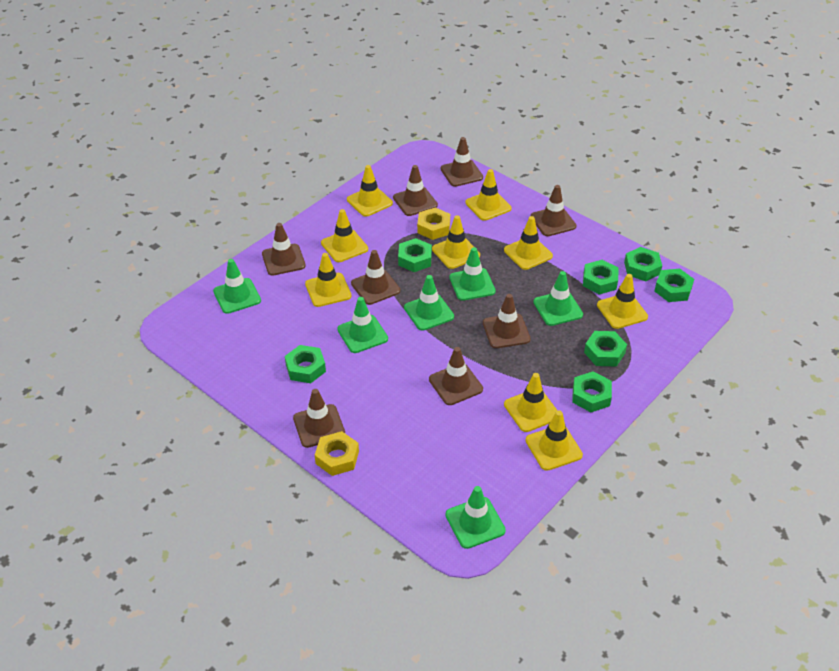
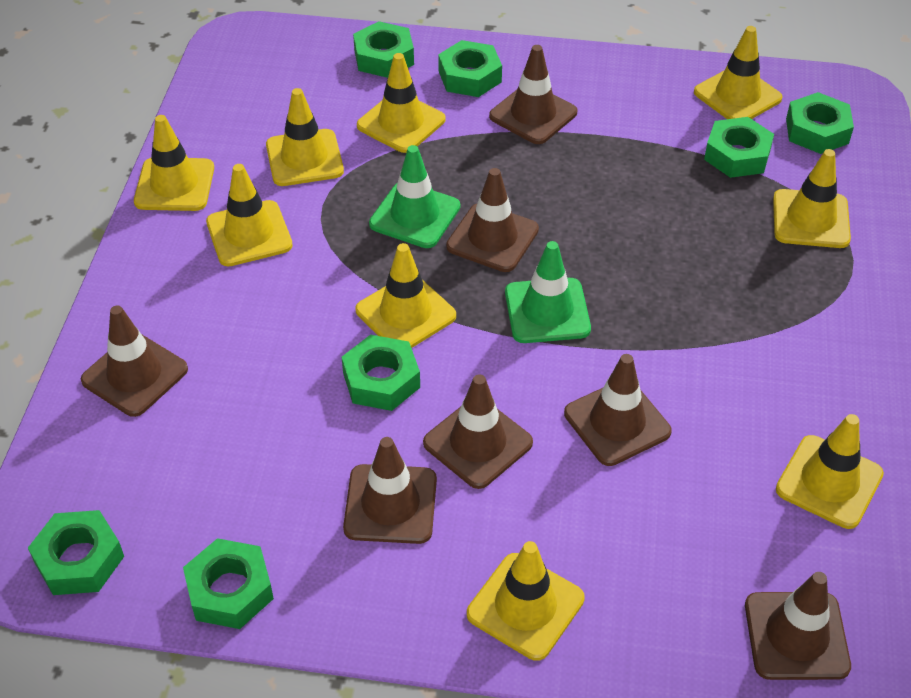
brown traffic cone: [262,223,306,276] [293,389,345,448] [351,250,400,305] [393,165,438,216] [429,347,483,405] [441,137,483,187] [483,294,531,348] [531,185,576,236] = 8 -> [81,305,188,417] [343,437,437,544] [423,374,533,489] [446,168,539,272] [489,45,578,144] [564,354,672,466] [745,572,851,680] = 7
green traffic cone: [213,259,261,314] [337,297,388,353] [404,275,454,331] [445,486,506,549] [449,247,496,301] [533,271,583,326] = 6 -> [369,145,460,248] [505,241,591,343] = 2
yellow nut: [315,431,359,476] [417,207,450,240] = 2 -> none = 0

